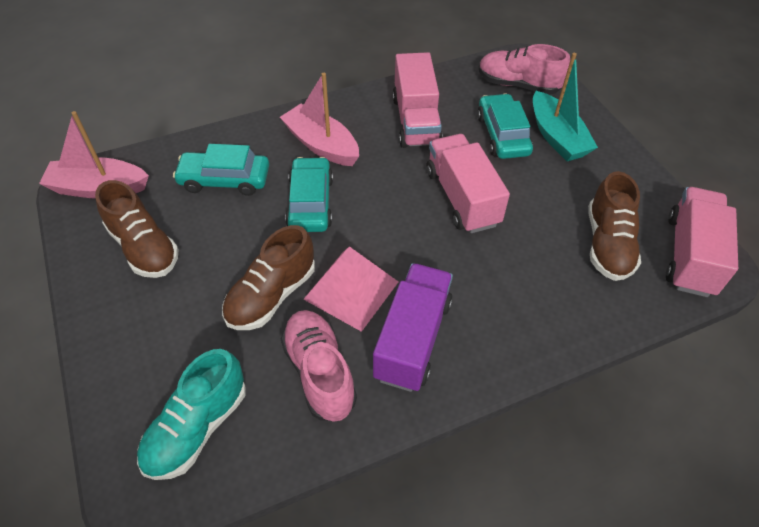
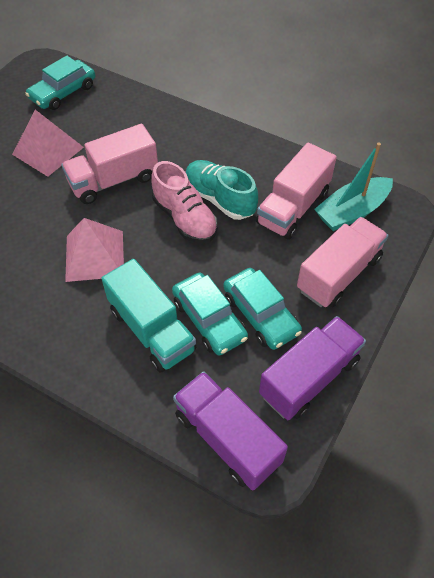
brown shoe: [95,180,179,278] [222,225,315,330] [588,171,641,281] = 3 -> none = 0
pink boat: [39,111,149,199] [280,73,359,166] = 2 -> none = 0
pink pyramid: [303,246,398,332] = 1 -> [12,110,84,177] [65,218,124,282] = 2
pink shoe: [281,310,357,422] [479,44,570,95] = 2 -> [151,161,218,243] = 1
purple truck: [373,263,453,392] = 1 -> [173,371,288,491] [259,316,366,420] = 2
turquoise truck: none = 0 -> [101,259,197,373] = 1

